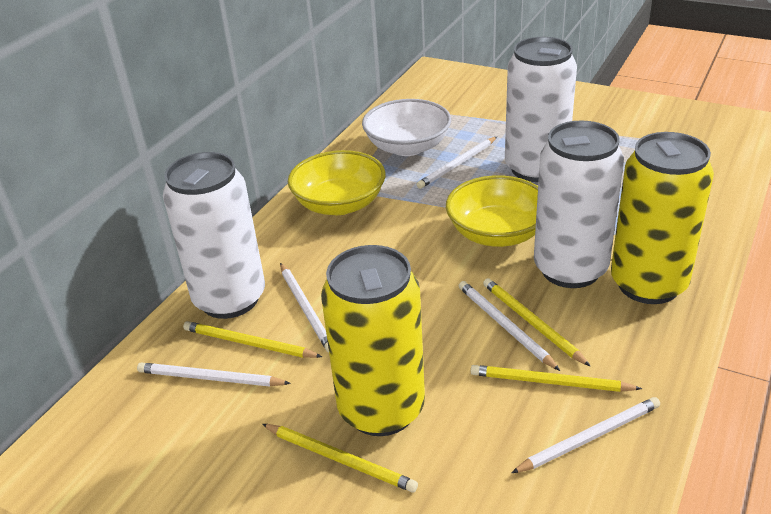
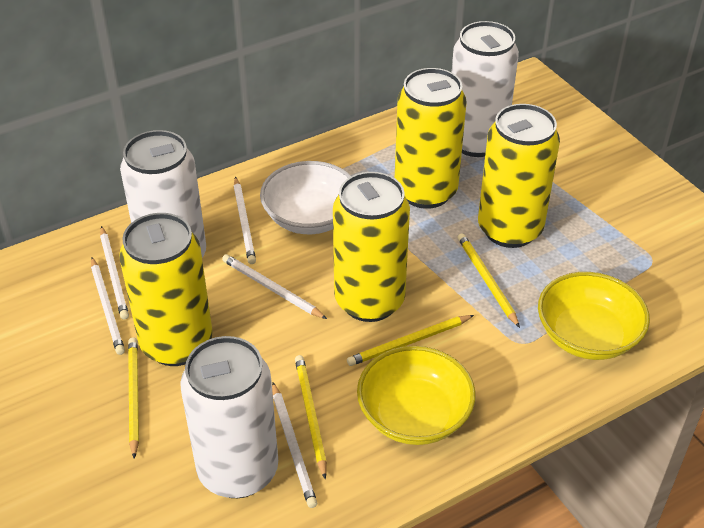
yellow can: [321,245,425,436] [611,132,714,304] = 2 -> [119,213,213,366] [333,172,410,322] [395,68,467,209] [478,104,560,248] = 4

